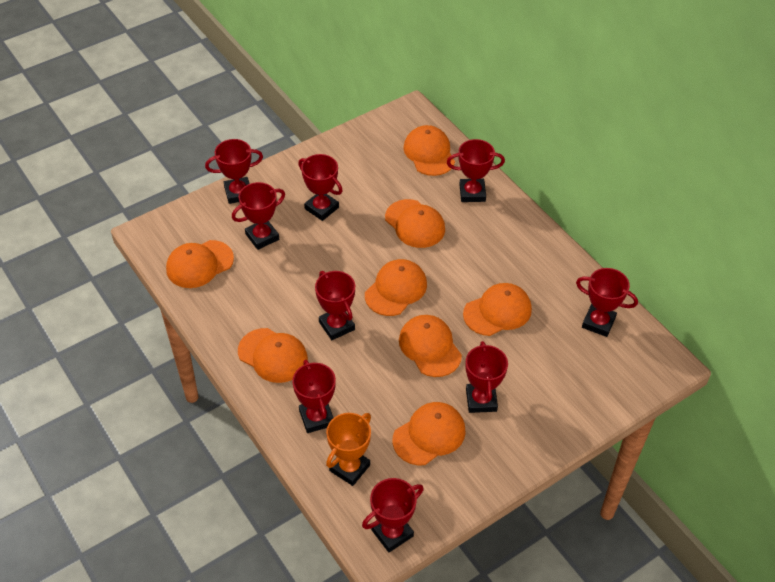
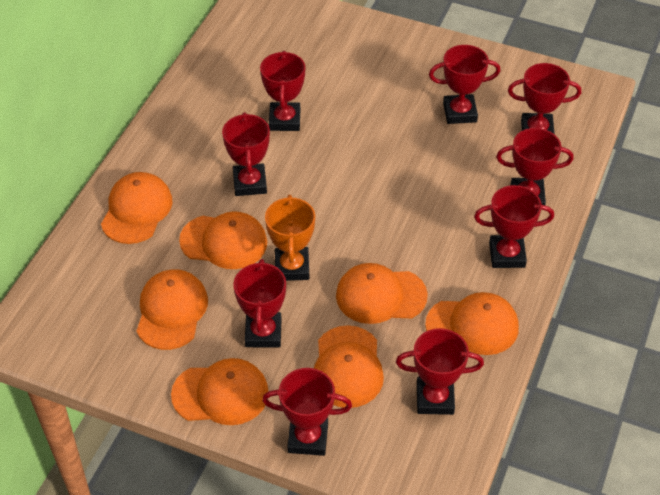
orange cap: [166,240,234,288] [238,328,308,383] [365,259,427,316] [385,199,445,248] [392,402,466,465] [399,315,462,377] [404,125,455,176] [463,283,532,336] = 8 -> [101,172,173,244] [136,269,208,350] [171,358,269,425] [179,212,267,269] [314,325,384,408] [336,263,428,324] [425,292,519,355] = 7

